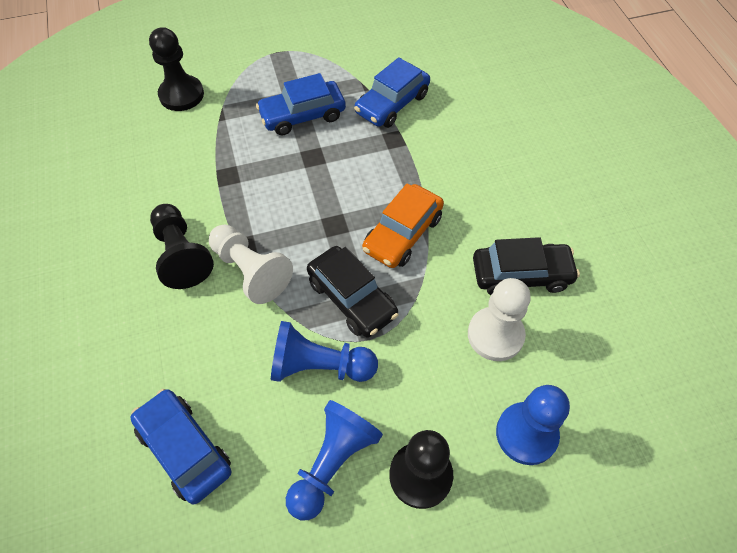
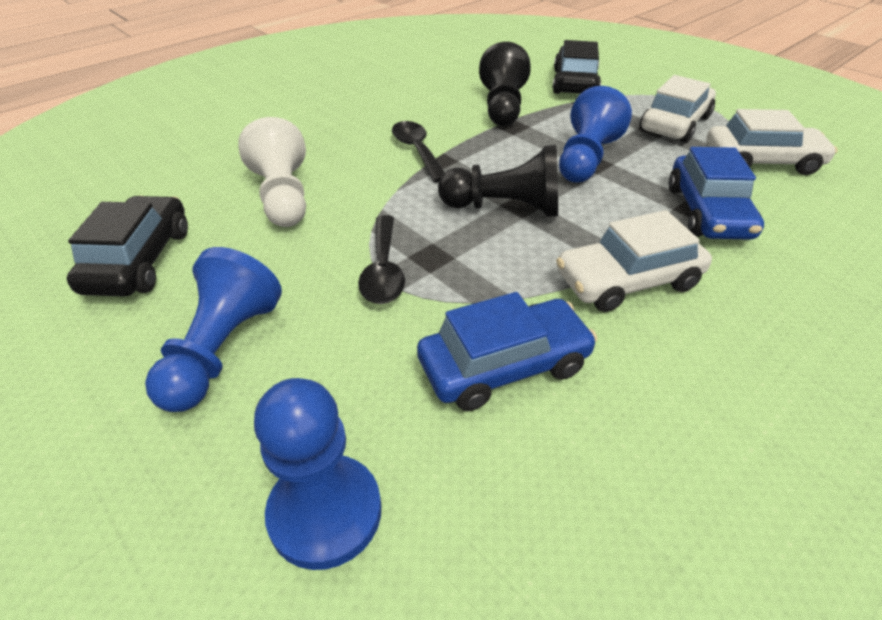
black pawn: [149,27,204,111] [150,204,214,289] [389,430,453,509] = 3 -> [438,145,558,217] [479,42,531,126] = 2
black spoon: none = 0 -> [358,215,405,304] [392,121,445,183] = 2
blue car: [130,389,231,504] [256,73,346,135] [354,57,430,128] = 3 -> [417,292,597,411] [669,147,764,240] = 2
orange car: [362,184,444,268] = 1 -> none = 0
white car: none = 0 -> [556,210,712,312] [640,75,716,143] [706,109,838,175] = 3
white pawn: [209,225,293,304] [468,278,531,361] = 2 -> [238,117,306,227] = 1

